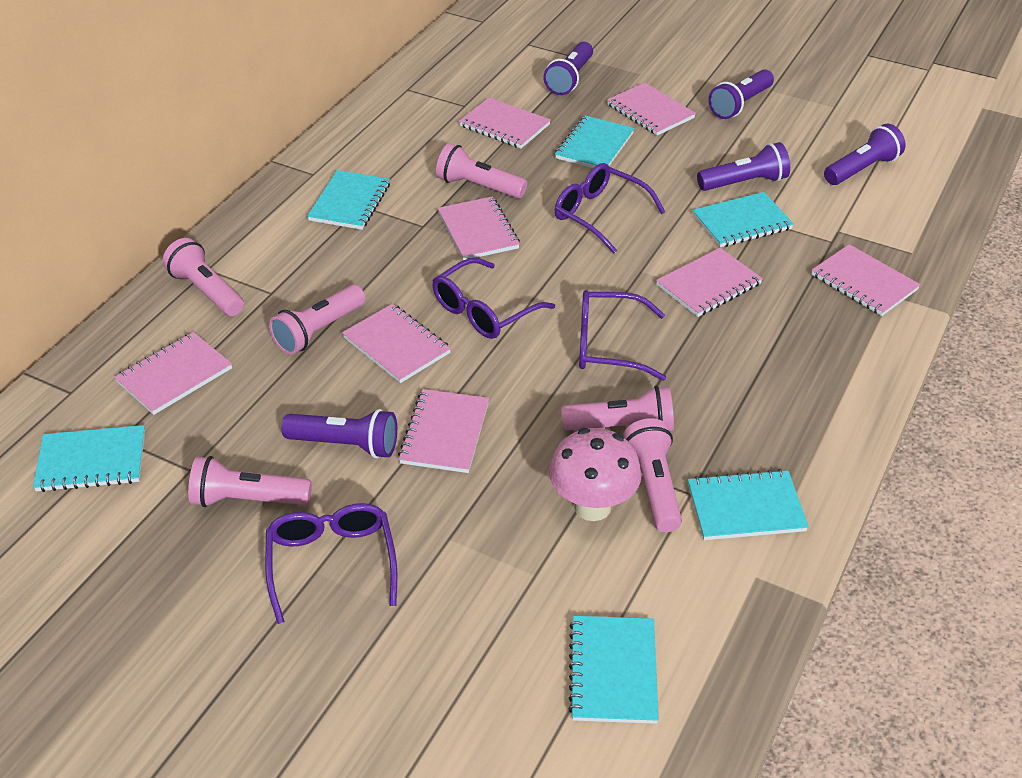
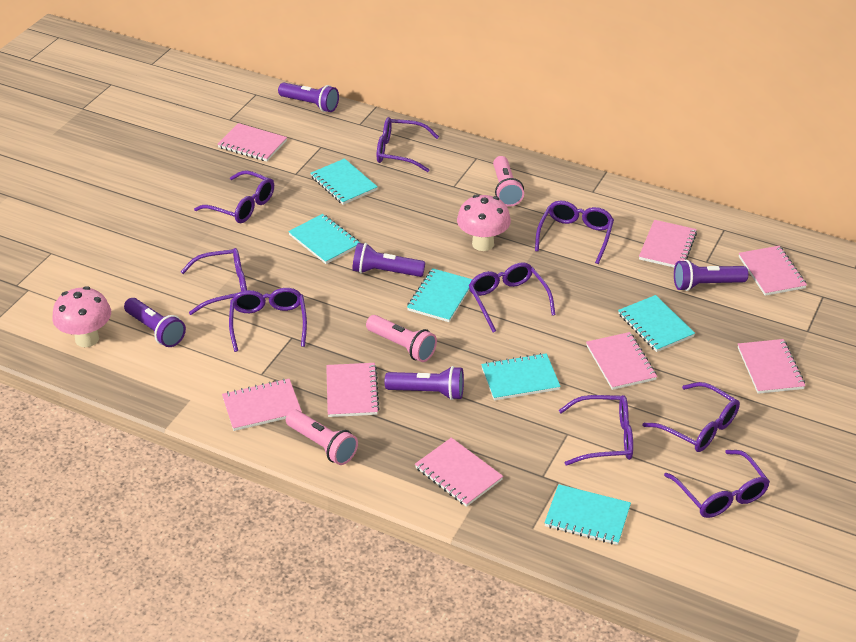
pink flashlight: [163,238,244,316] [188,456,312,507] [269,285,366,355] [436,143,527,198] [561,386,674,431] [623,418,682,532] = 6 -> [286,410,358,465] [366,315,437,362] [493,156,524,206] = 3
pink mushroom: [549,428,642,521] = 1 -> [52,286,111,347] [457,195,511,251] = 2
purple glasses: [265,503,397,624] [432,258,555,339] [555,163,665,254] [579,290,666,381] = 4 -> [180,248,247,315] [194,170,274,223] [229,288,307,352] [377,117,439,172] [468,262,556,332] [535,200,614,264] [559,395,633,466] [643,382,740,452] [664,450,770,518] = 9

